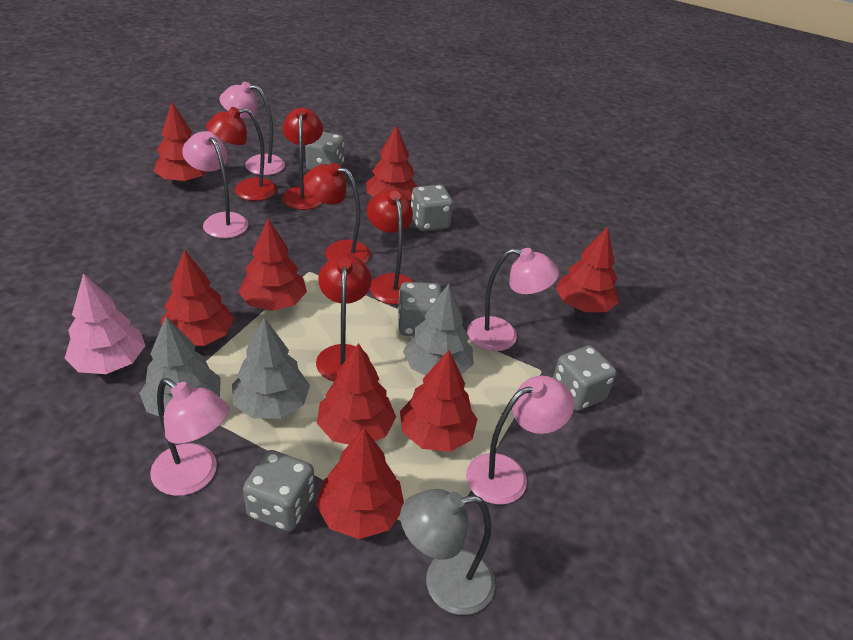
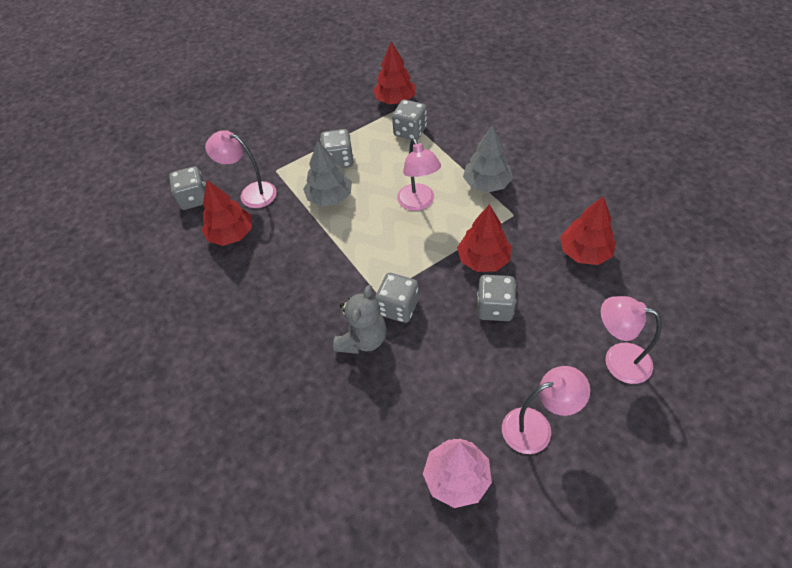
grey lamp: [400,489,496,615] = 1 -> none = 0
grey teddy bear: none = 0 -> [333,285,387,354] = 1
grey tree: [139,317,221,416] [232,318,310,419] [403,284,474,376] = 3 -> [303,141,352,207] [463,125,513,193] = 2
pink lamp: [150,378,229,496] [182,131,249,238] [219,82,285,175] [466,376,574,504] [467,248,559,351] = 5 -> [205,131,277,208] [397,138,441,211] [502,366,590,454] [601,296,662,384] = 4
red lamp: [206,107,277,201] [282,107,323,210] [303,163,371,264] [316,254,371,382] [367,189,414,304] = 5 -> none = 0
red tree: [154,102,206,183] [161,249,234,346] [239,219,307,311] [316,428,404,539] [317,343,396,445] [366,125,418,200] [400,350,477,452] [556,226,619,312] = 8 -> [201,180,252,246] [373,41,416,104] [457,204,511,272] [560,196,616,265] = 4

